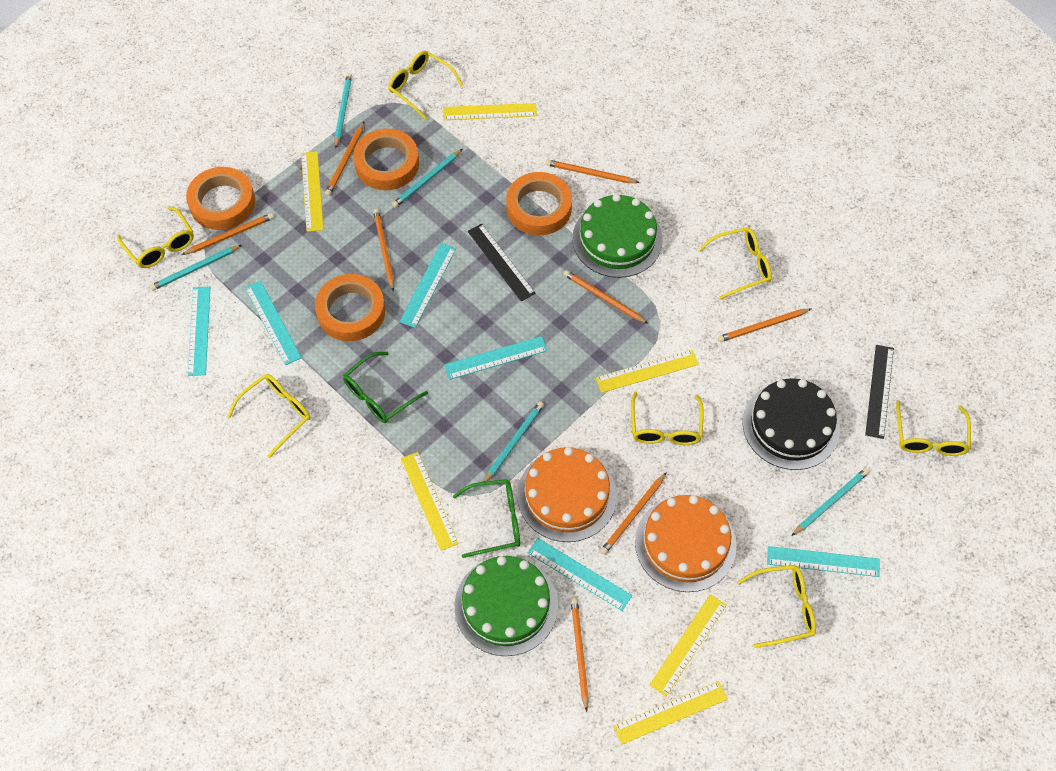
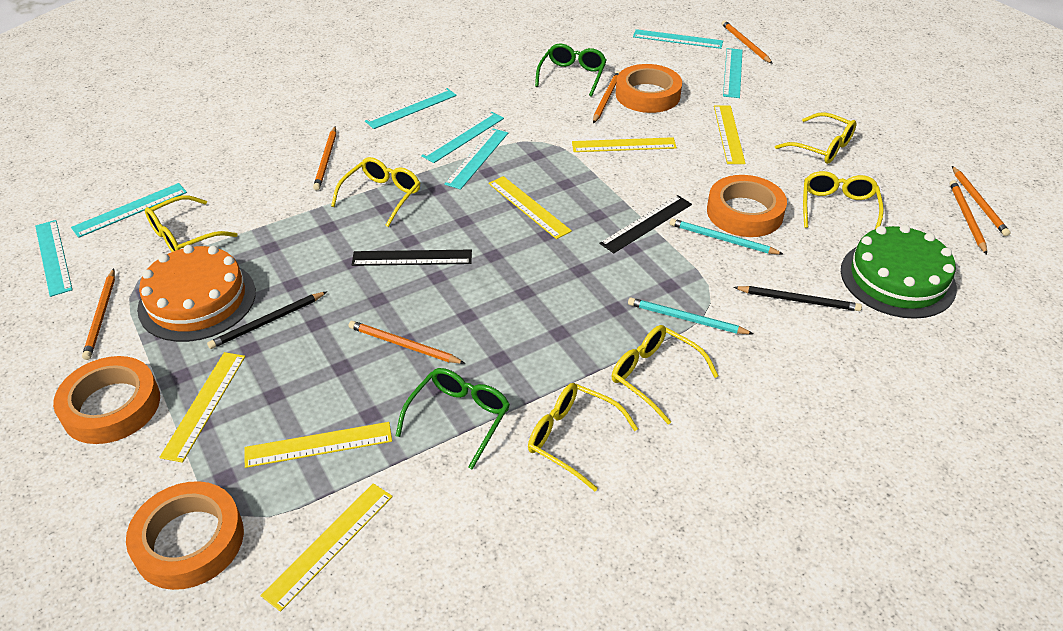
black cake: [743,378,840,470] = 1 -> none = 0
black pencil: none = 0 -> [207,292,327,349] [733,286,862,311] = 2
green cake: [455,556,558,656] [572,194,663,278] = 2 -> [841,225,957,319] = 1
orange cake: [517,447,617,542] [635,495,737,592] = 2 -> [137,245,256,342] = 1
orange pencil: [181,213,274,255] [325,122,364,196] [373,209,394,291] [546,160,640,183] [563,270,648,324] [571,598,589,712] [600,472,667,555] [718,308,811,342] = 8 -> [82,269,115,360] [313,126,336,190] [349,321,465,364] [593,71,620,123] [722,20,773,64] [950,180,987,255] [952,166,1010,236] = 7
turquoise pencil: [150,245,242,291] [335,73,352,148] [392,149,462,208] [484,401,544,482] [792,468,870,536] = 5 -> [628,298,754,334] [670,218,783,255] = 2
turquoise ruler: [188,286,210,376] [245,281,302,365] [399,243,456,328] [444,336,548,380] [528,538,632,611] [767,546,879,577] = 6 -> [35,220,73,297] [71,183,187,238] [365,88,457,129] [421,112,504,163] [444,129,508,189] [633,29,723,49] [723,48,743,98] = 7
yellow glasses: [117,207,194,268] [227,374,311,458] [388,51,463,120] [631,392,704,445] [698,227,772,299] [737,565,816,648] [896,400,971,456] = 7 -> [145,195,238,252] [331,157,420,227] [528,383,638,491] [612,325,719,425] [775,112,857,164] [803,171,884,229] = 6

